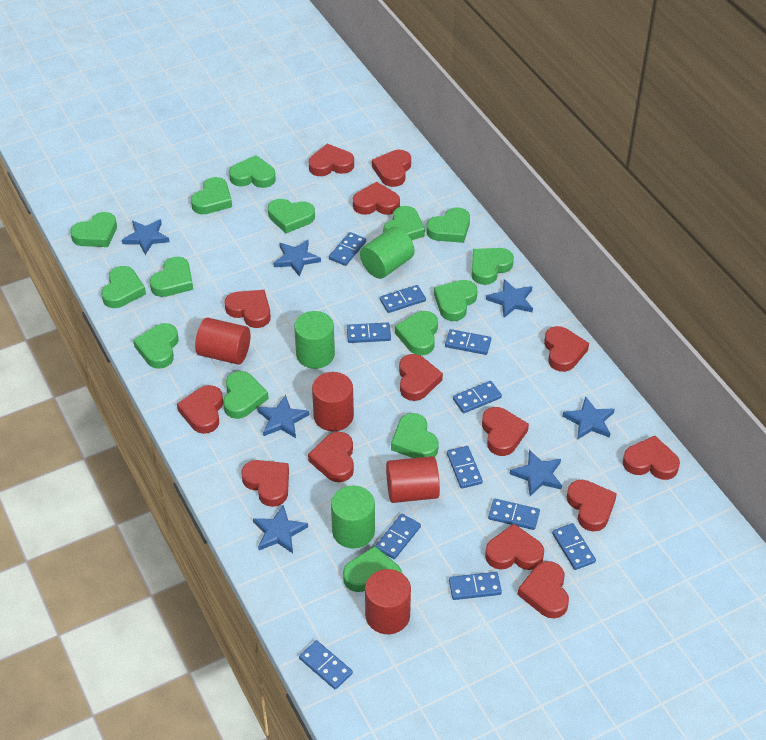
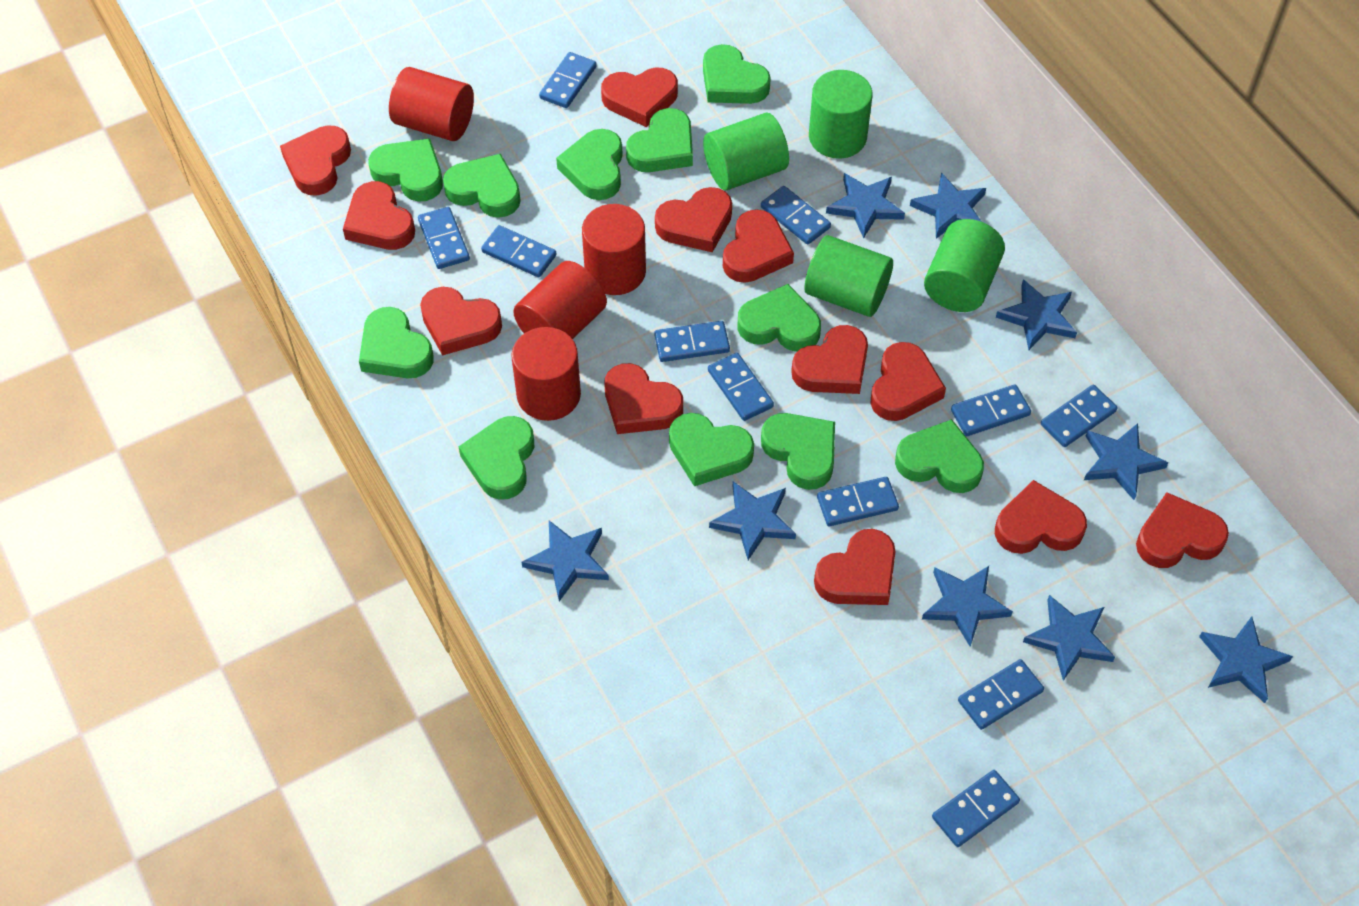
blue star: [122,219,170,255] [253,505,308,553] [257,395,309,438] [273,240,321,277] [486,279,533,318] [510,450,562,496] [562,396,615,440] = 7 -> [522,520,609,601] [709,481,796,560] [826,173,905,239] [910,173,986,239] [922,566,1013,647] [996,279,1077,350] [1023,595,1115,681] [1084,423,1169,500] [1199,616,1293,703] = 9
green cylinder: [294,311,335,369] [331,486,375,549] [360,227,415,279] = 3 -> [703,113,789,190] [804,235,893,317] [809,70,873,159] [924,219,1005,312] = 4
green heart: [70,212,117,247] [101,266,146,308] [133,323,178,369] [150,257,193,297] [191,177,232,214] [223,371,269,419] [229,155,276,188] [268,199,315,233] [343,546,402,592] [383,206,425,240] [391,413,439,458] [395,311,438,355] [426,207,470,243] [434,280,478,321] [471,248,514,285] = 15 -> [359,307,434,378] [368,139,443,202] [443,154,521,218] [459,416,534,500] [556,129,623,200] [626,108,693,172] [669,413,754,486] [703,44,771,104] [737,284,821,352] [761,413,835,490] [895,419,984,493] = 11
red heart: [177,385,223,434] [224,290,271,328] [241,460,289,507] [308,432,354,482] [309,144,354,176] [353,182,400,215] [372,150,411,187] [399,354,443,401] [482,407,529,456] [485,524,544,570] [518,561,569,619] [544,326,589,372] [567,480,617,532] [623,436,680,480] = 14 -> [280,125,351,196] [343,181,415,250] [420,287,502,356] [601,68,678,127] [605,363,683,434] [655,187,732,252] [723,210,794,283] [791,325,868,394] [814,529,896,605] [871,342,946,421] [995,480,1087,554] [1136,492,1229,568] = 12

